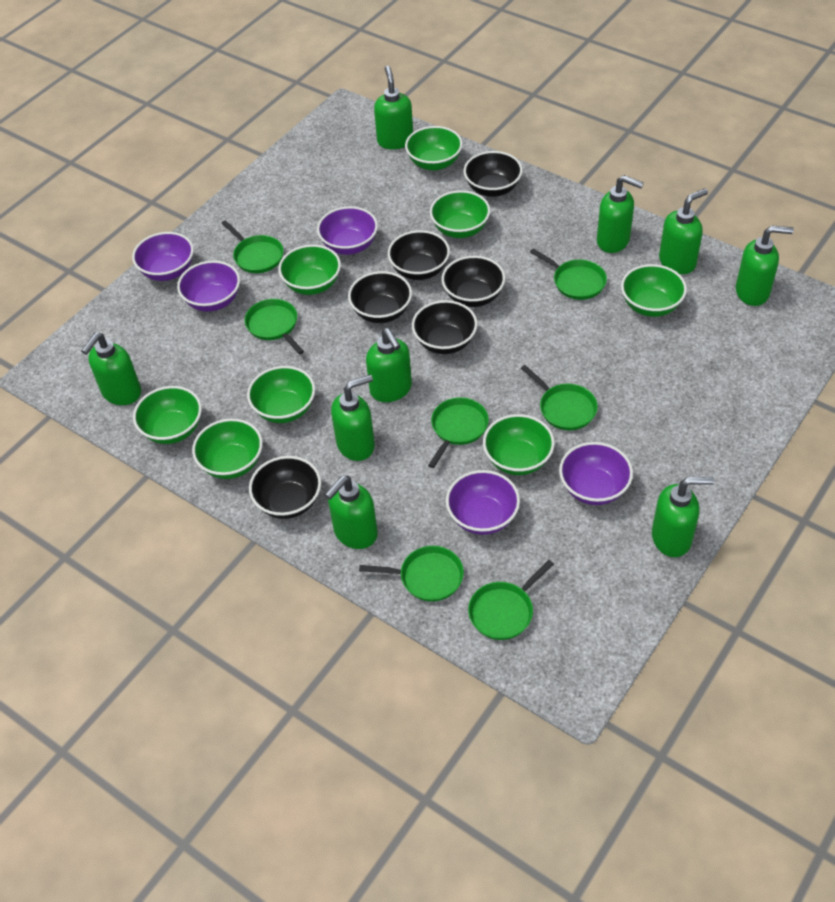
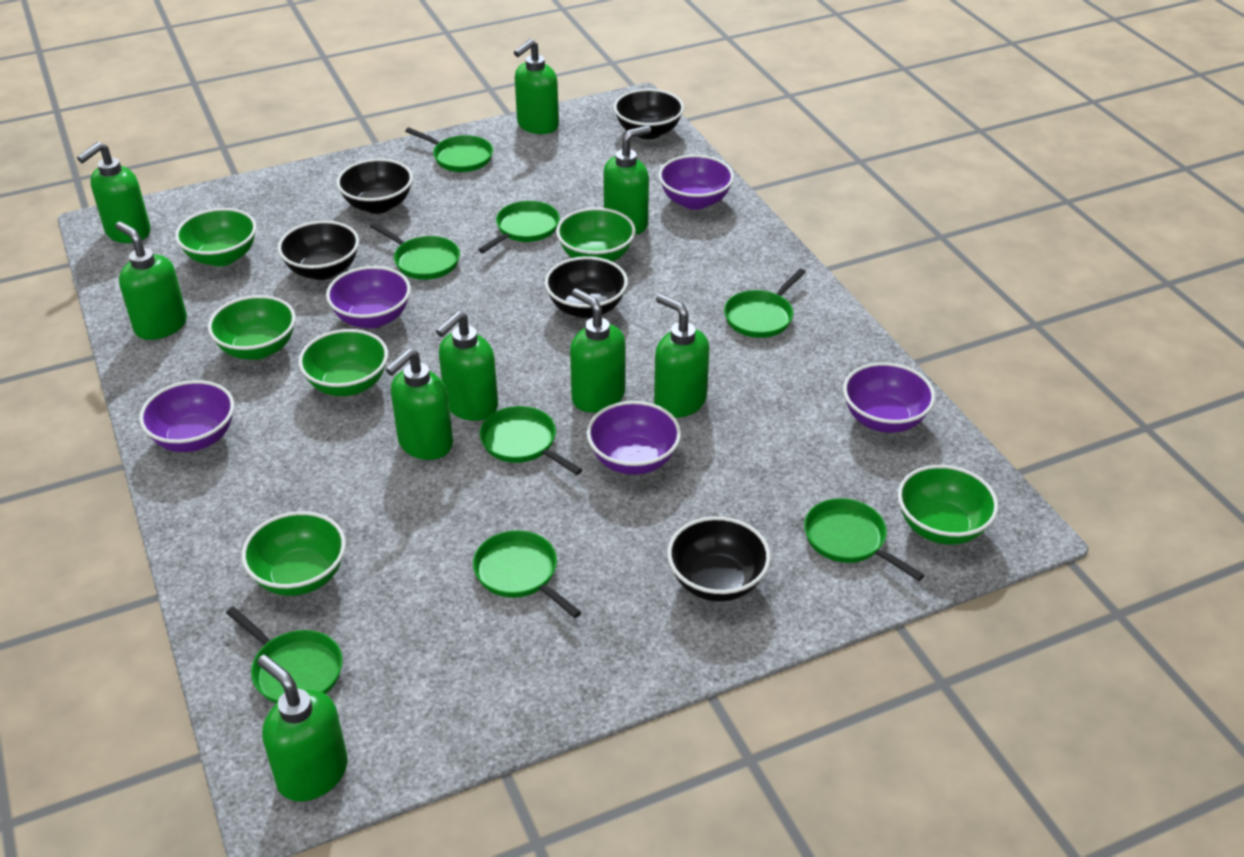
black bowl: [249,456,321,519] [348,271,412,323] [388,230,450,280] [412,300,478,354] [442,256,505,307] [464,151,523,197] = 6 -> [278,220,359,280] [337,159,413,214] [545,256,628,318] [614,89,684,139] [667,516,771,602] = 5
green bowl: [133,386,202,444] [192,418,263,479] [247,366,315,423] [278,245,341,295] [405,126,463,171] [430,190,490,238] [483,414,555,475] [621,264,687,317] = 8 -> [175,208,257,267] [208,295,296,360] [241,511,346,596] [299,329,388,396] [556,207,636,262] [898,465,998,545] = 6
green pan: [221,220,284,273] [245,299,304,355] [359,546,464,602] [428,397,489,468] [468,560,554,640] [521,365,598,430] [530,249,607,300] = 7 -> [226,607,343,704] [370,223,460,280] [405,128,493,172] [473,530,581,618] [478,201,560,253] [480,406,582,475] [724,269,806,338] [804,498,924,581] = 8

